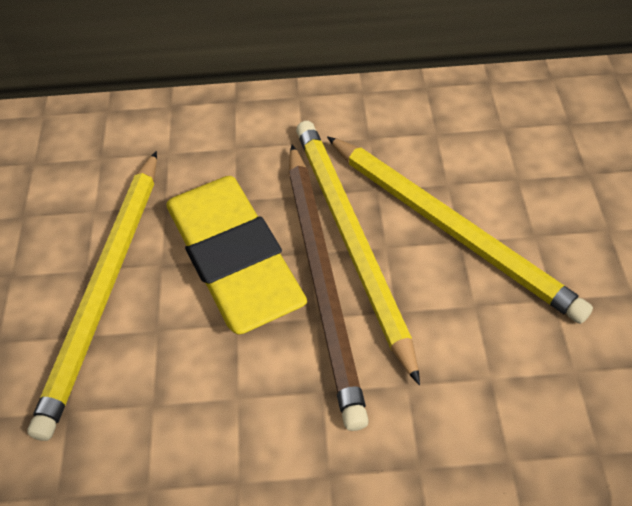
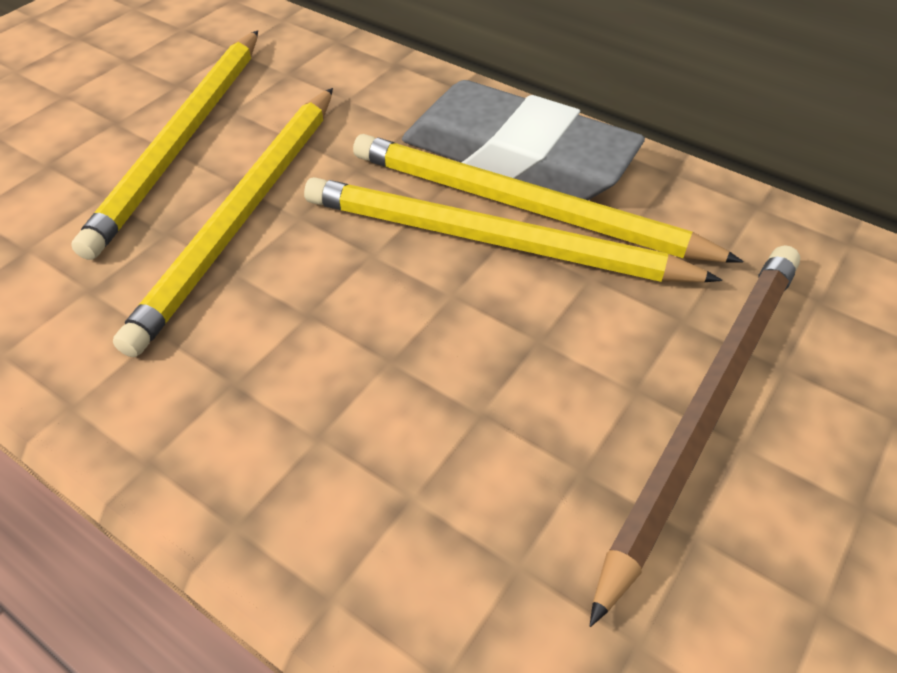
grey eraser: none = 0 -> [402,80,645,200] = 1
yellow eraser: [166,176,307,335] = 1 -> none = 0
yellow pencil: [28,151,157,441] [296,121,420,385] [327,136,593,324] = 3 -> [71,30,258,260] [113,88,333,357] [304,177,722,282] [353,134,744,263] = 4

